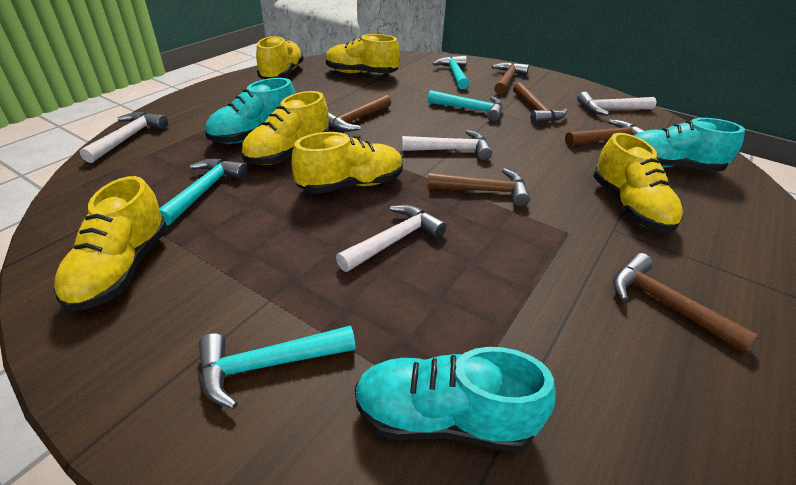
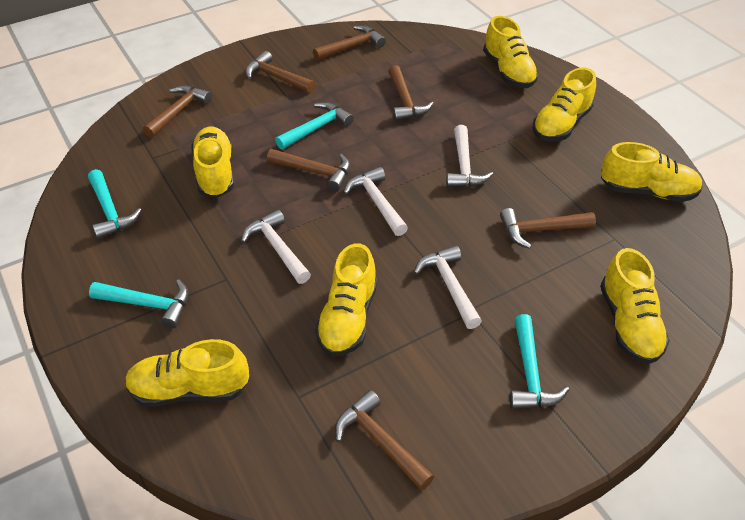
brown hammer: [328,94,391,132] [428,168,530,207] [491,62,529,94] [513,82,567,124] [565,119,644,146] [613,253,758,353] = 6 -> [143,85,212,138] [245,51,315,93] [267,149,350,191] [313,25,386,60] [335,390,434,491] [388,65,434,121] [500,208,596,249] = 7
turquoise shoe: [205,78,296,144] [355,347,556,452] [634,118,745,171] = 3 -> none = 0
yellow shoe: [54,176,167,312] [241,91,329,165] [256,35,304,79] [291,132,403,194] [326,34,400,73] [593,133,683,232] = 6 -> [125,339,249,407] [191,127,234,198] [315,243,377,356] [483,16,539,88] [533,68,596,141] [600,248,670,364] [601,142,703,202] = 7

